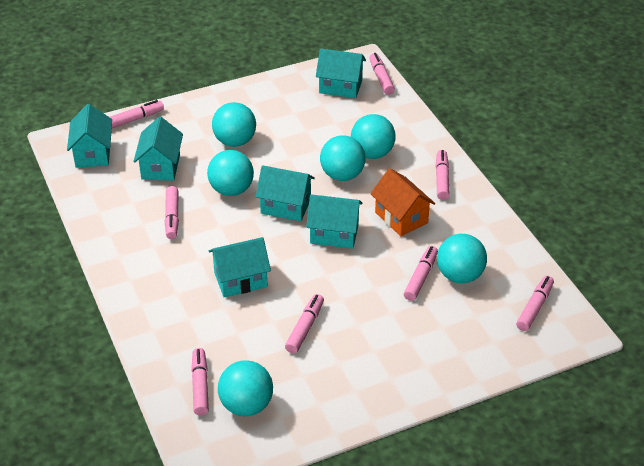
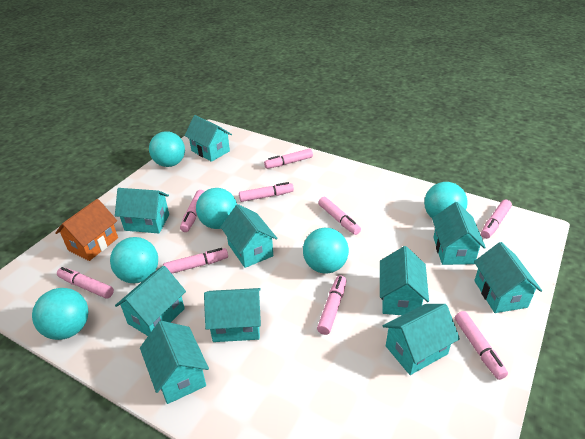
pink marker: [110,100,164,128] [165,186,179,239] [191,348,209,416] [285,294,324,354] [370,53,395,95] [404,246,438,301] [436,150,450,200] [516,276,554,331] = 8 -> [57,267,114,299] [163,248,228,274] [180,190,205,232] [239,182,294,202] [264,149,313,169] [317,275,346,335] [318,197,361,235] [455,311,508,380] [481,200,512,239] = 9
turquoise house: [67,104,112,167] [133,116,183,181] [209,237,271,297] [256,165,315,221] [306,194,363,249] [316,48,366,98] = 6 -> [115,188,169,233] [115,266,186,336] [140,321,209,404] [185,115,232,162] [204,288,261,342] [221,204,278,268] [380,246,429,315] [382,304,460,375] [432,202,486,265] [474,242,542,313] = 10

